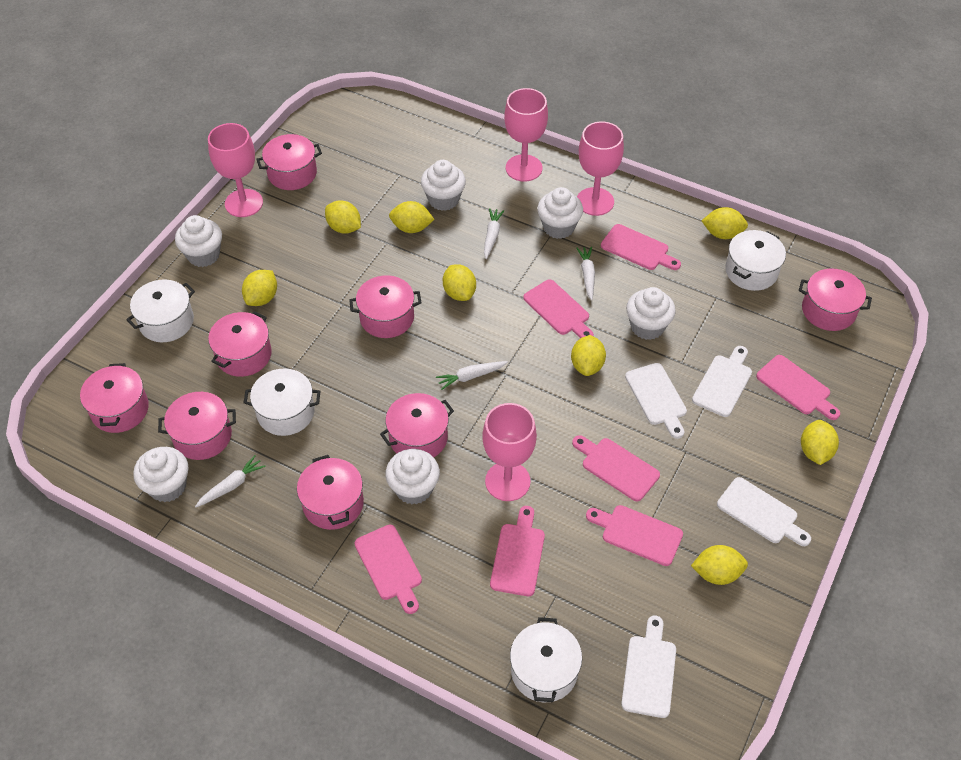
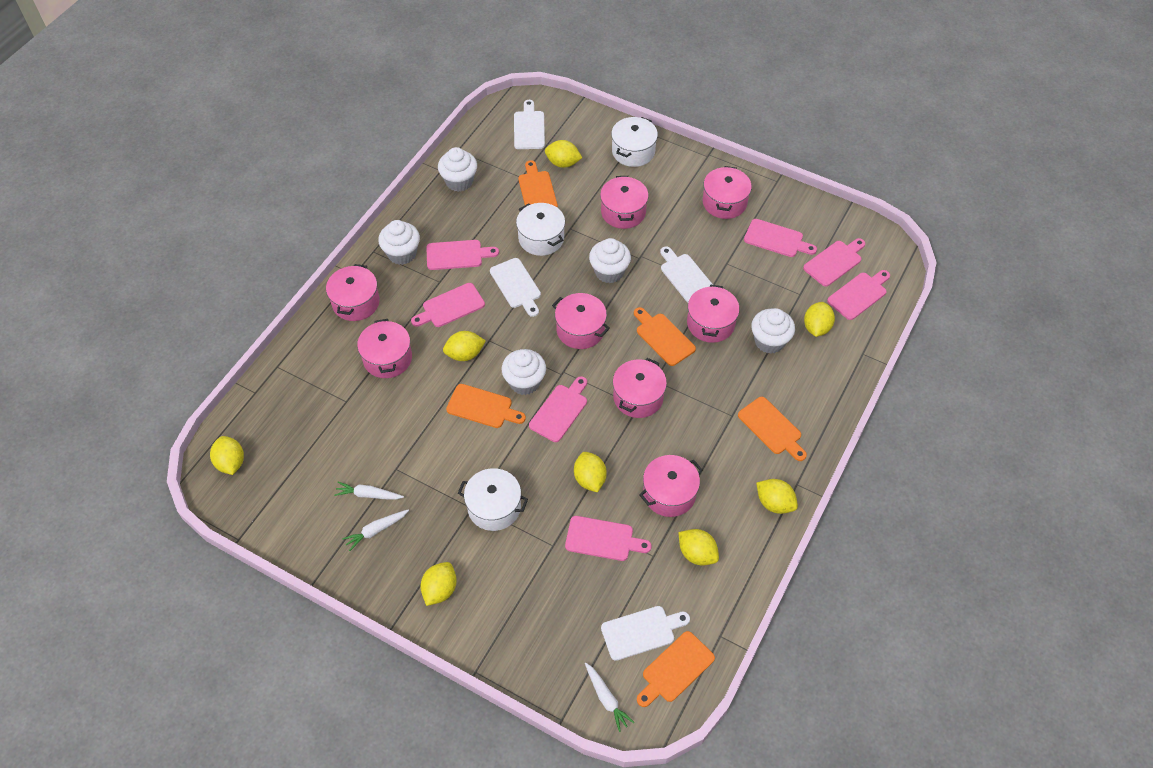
orange cutting board: none = 0 -> [446,384,526,428] [518,160,558,208] [634,307,696,366] [637,631,715,707] [738,397,807,461] = 5
pink goblet: [208,123,263,217] [482,403,537,501] [504,88,548,182] [577,121,624,216] = 4 -> none = 0
white carrot: [195,455,266,507] [436,361,508,390] [484,208,504,259] [576,247,595,300] = 4 -> [334,482,404,500] [342,510,409,551] [585,663,634,732] = 3
white cupcake: [133,447,189,502] [175,215,222,267] [385,449,440,504] [421,160,466,211] [537,187,583,239] [626,287,676,340] = 6 -> [378,220,420,265] [438,147,477,192] [502,349,546,395] [589,238,631,283] [751,308,795,354] = 5
white pot: [126,279,195,342] [244,368,321,436] [510,617,582,702] [725,230,786,291] = 4 -> [458,468,528,531] [516,203,565,256] [611,117,658,167] = 3

